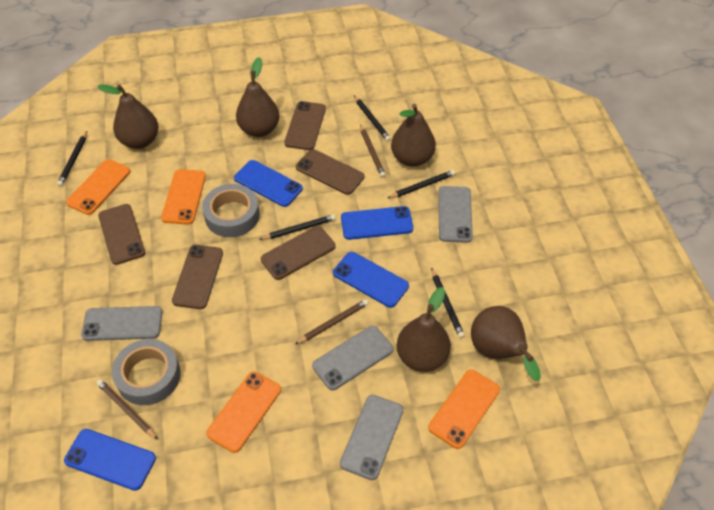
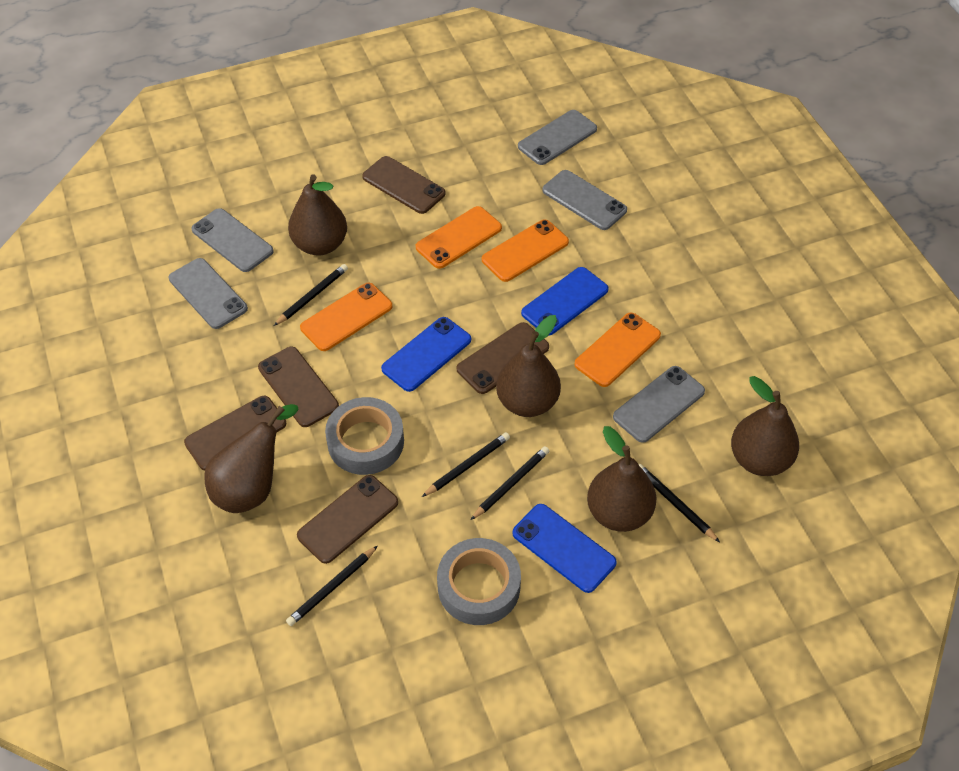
blue phone: [64,429,156,491] [234,160,303,207] [333,252,409,308] [341,206,413,240] = 4 -> [381,317,471,392] [512,504,617,593] [521,267,609,336] = 3
brown pencil: [96,379,158,440] [294,299,369,345] [360,124,386,178] = 3 -> none = 0
grey phone: [81,306,163,341] [312,326,393,390] [340,395,403,480] [438,186,473,243] = 4 -> [169,258,248,329] [191,208,274,272] [518,110,597,165] [542,170,627,230] [613,366,705,443] = 5

